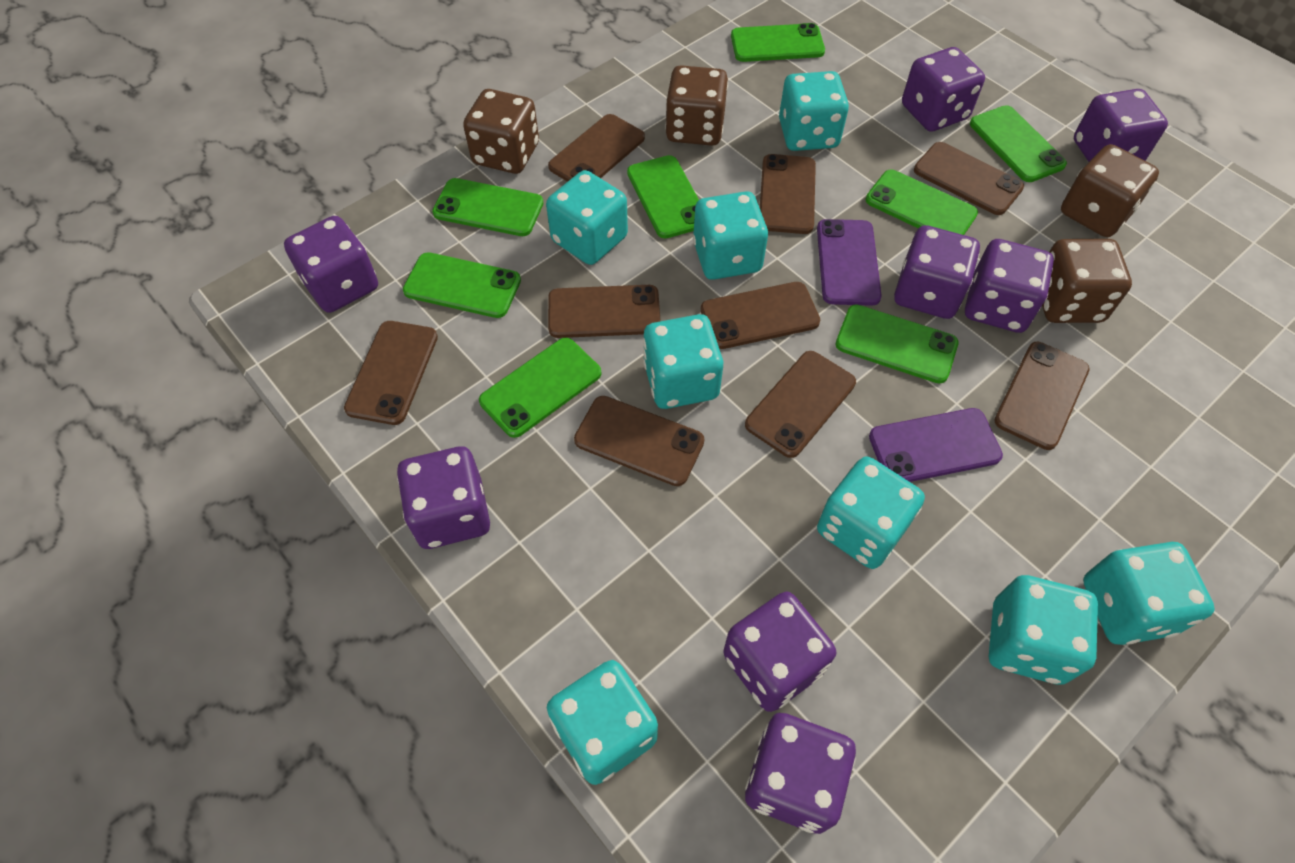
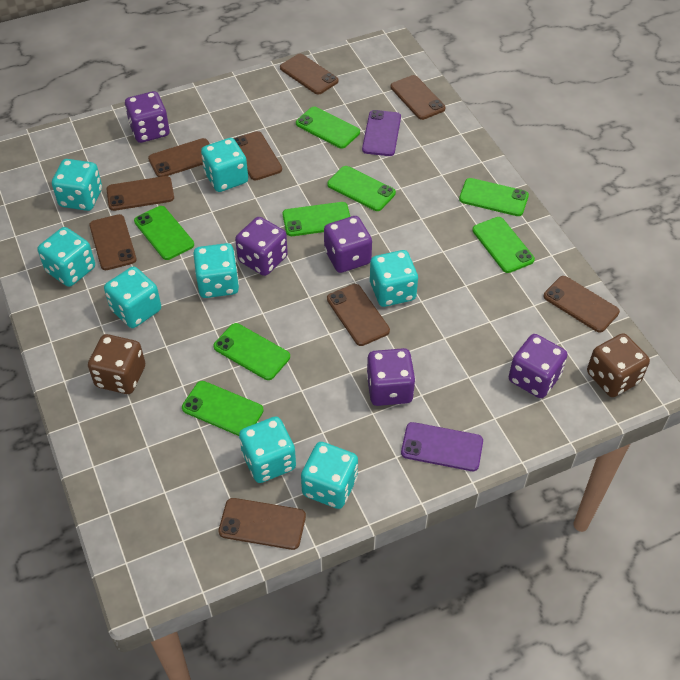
brown dice: [463,89,539,174] [665,65,728,146] [1042,239,1132,323] [1061,144,1159,237] = 4 -> [88,334,145,394] [587,333,650,397] = 2
purple dice: [284,216,378,313] [397,446,490,549] [723,592,836,712] [745,713,856,834] [894,225,980,319] [902,47,985,132] [965,239,1054,333] [1074,89,1168,162] = 8 -> [125,91,170,143] [235,217,288,276] [324,216,372,273] [367,348,415,406] [509,334,568,398] = 5

